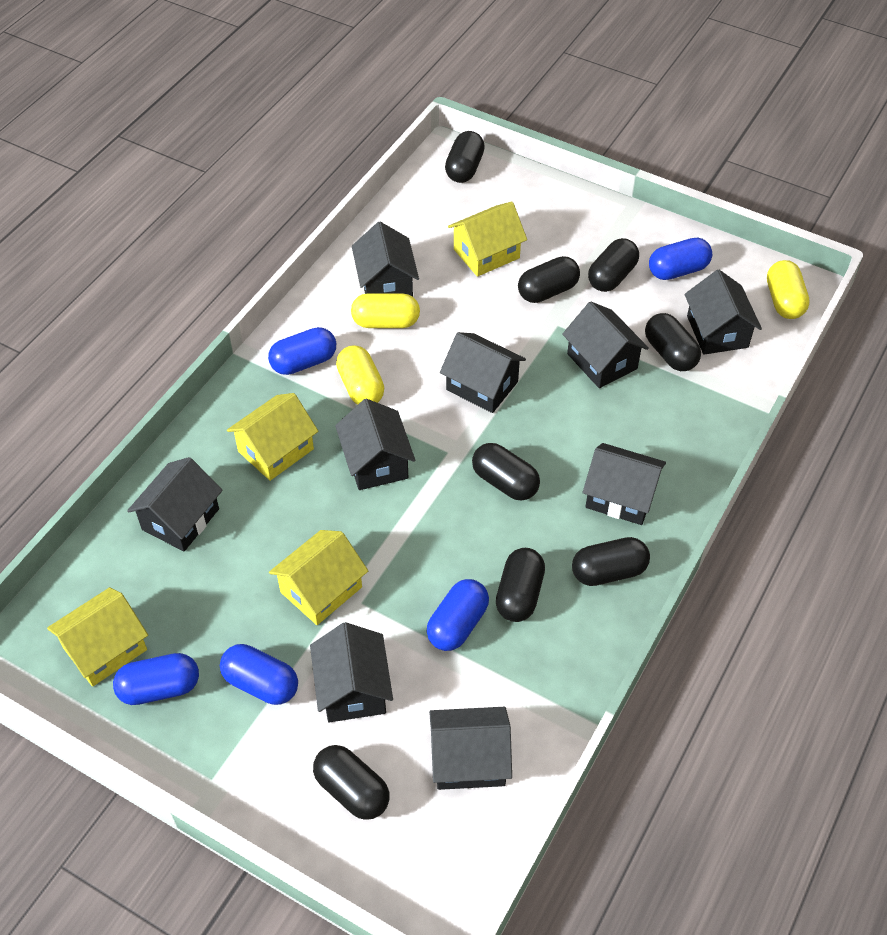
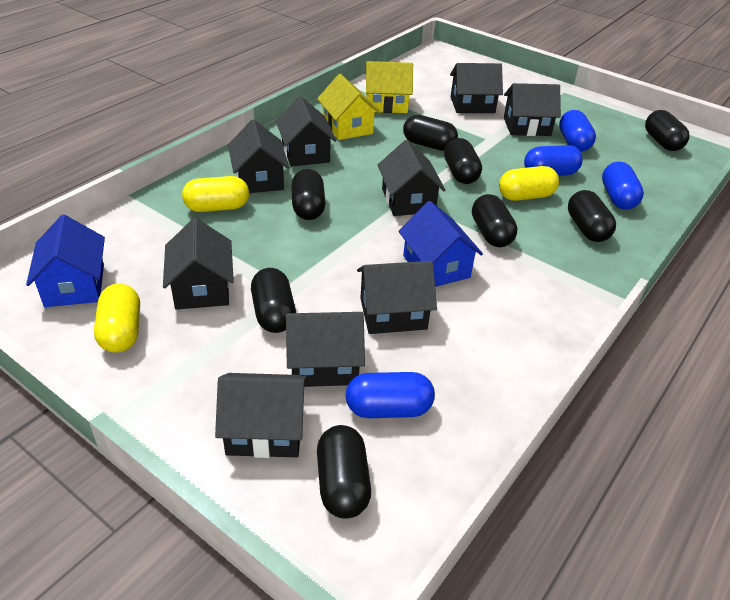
blue capsule: [113,653,199,705] [220,644,298,705] [268,327,336,375] [426,579,489,651] [649,237,712,280] = 5 -> [346,372,435,418] [524,145,583,176] [559,110,596,152] [602,162,644,210] = 4
blue house: none = 0 -> [26,215,105,307] [398,201,483,287] = 2
yellow house: [47,587,148,687] [227,393,318,481] [269,530,368,625] [448,201,527,277] = 4 -> [317,74,380,140] [365,61,413,113] = 2

